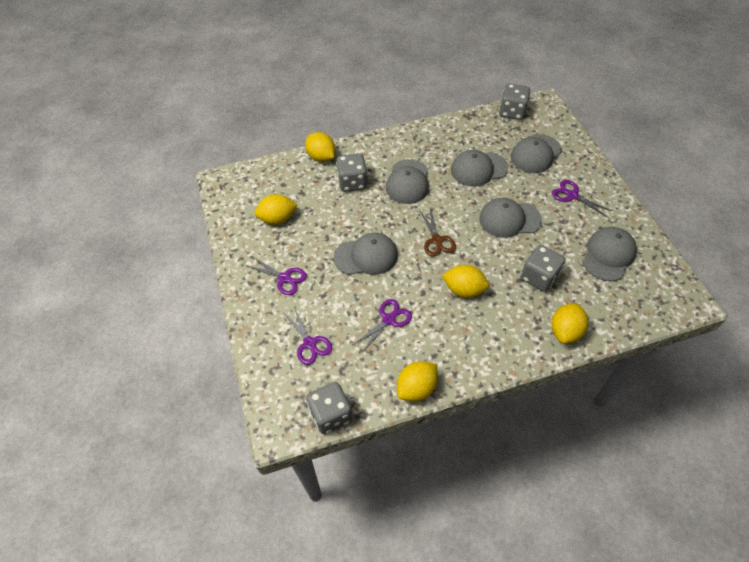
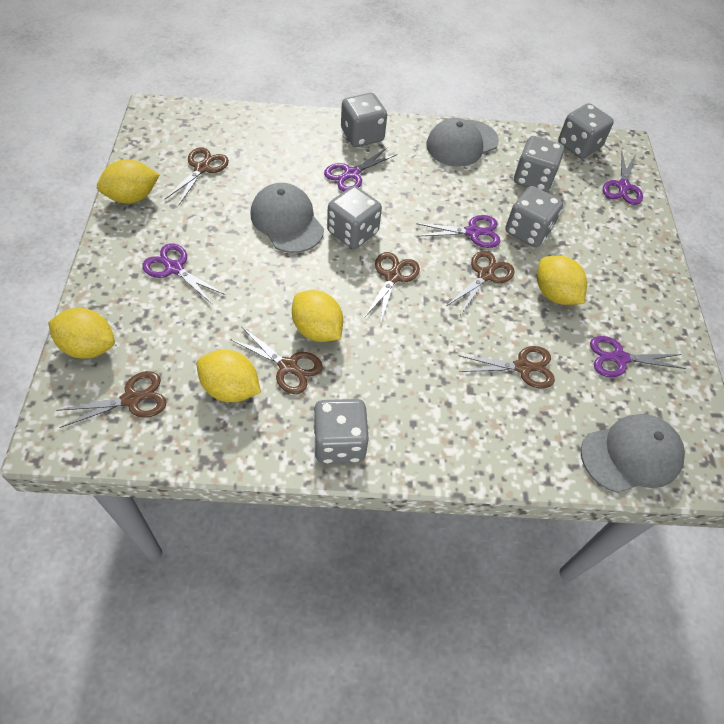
brown scissors: [419,208,456,257] = 1 -> [56,371,167,428] [165,147,229,205] [230,326,323,394] [364,252,420,324] [446,251,515,314] [458,346,555,388] = 6
grey cap: [334,233,398,275] [386,159,429,204] [451,150,508,187] [479,198,542,238] [511,134,562,173] [583,227,637,281] = 6 -> [251,183,324,253] [427,118,499,167] [581,414,685,493] = 3
grey dice: [306,382,352,434] [336,154,367,192] [499,84,530,120] [521,245,565,292] = 4 -> [313,399,369,464] [327,186,382,249] [341,93,387,147] [505,186,563,247] [514,136,564,192] [558,103,614,159] = 6
purple scissors: [245,257,307,295] [283,307,332,365] [353,299,412,354] [552,180,612,217] = 4 -> [142,243,225,305] [324,148,397,191] [416,215,500,248] [590,336,686,377] [603,152,643,205] = 5

